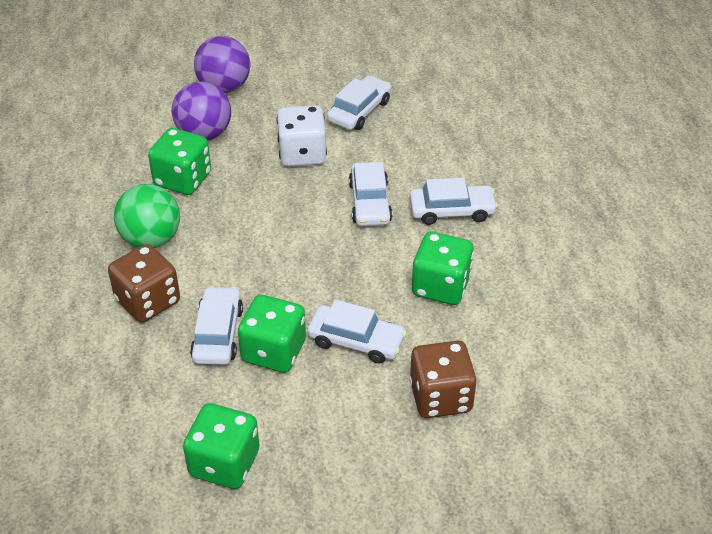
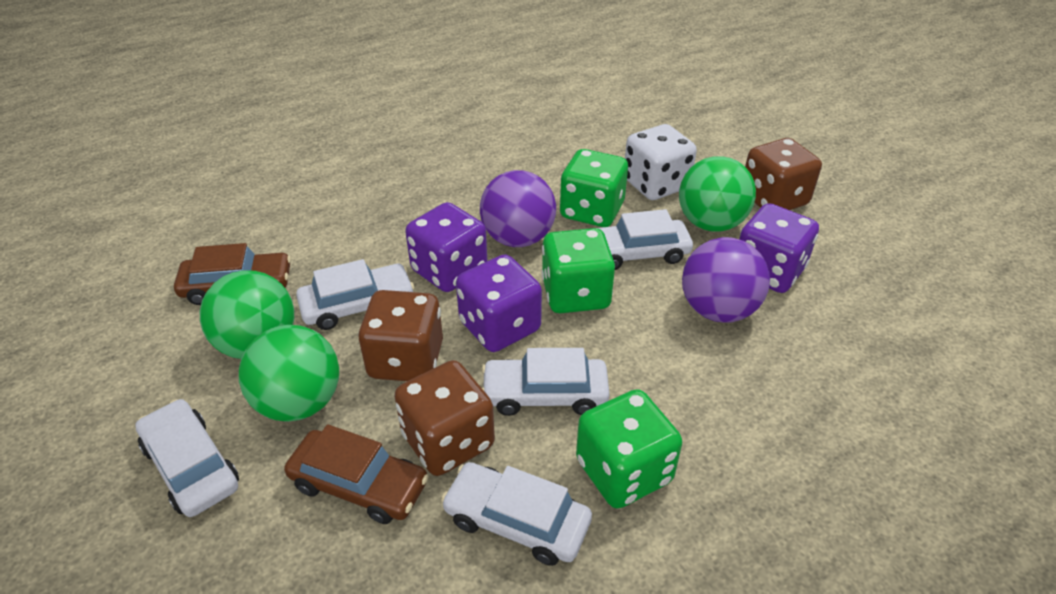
brown car: none = 0 -> [174,243,291,305] [284,424,429,524] = 2
brown dice: [108,244,180,322] [409,341,477,418] = 2 -> [358,290,443,381] [394,360,495,476] [745,138,822,210] = 3
green ball: [114,184,180,248] = 1 -> [200,270,294,359] [239,325,339,422] [679,156,756,232] = 3
green dice: [148,128,211,195] [183,403,259,489] [238,295,306,373] [412,232,474,305] = 4 -> [542,228,615,313] [560,149,628,227] [576,389,682,509] = 3
purple dice: none = 0 -> [405,202,487,292] [456,254,542,352] [739,203,819,293] = 3

